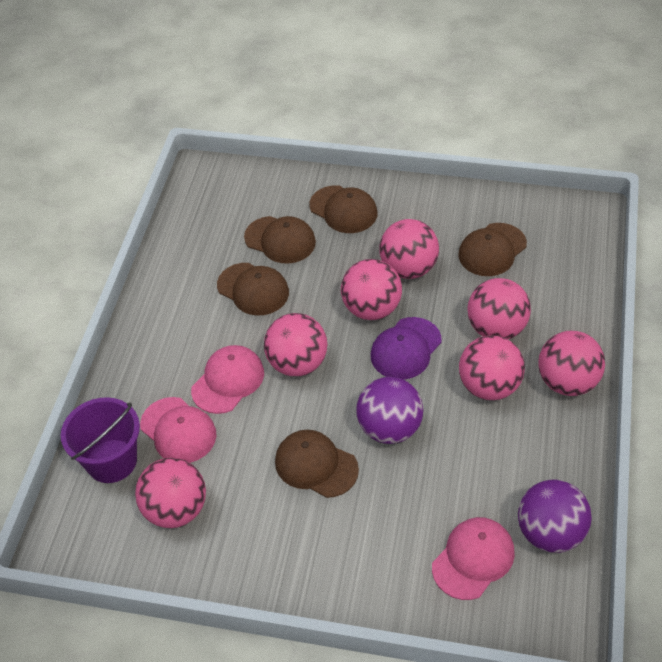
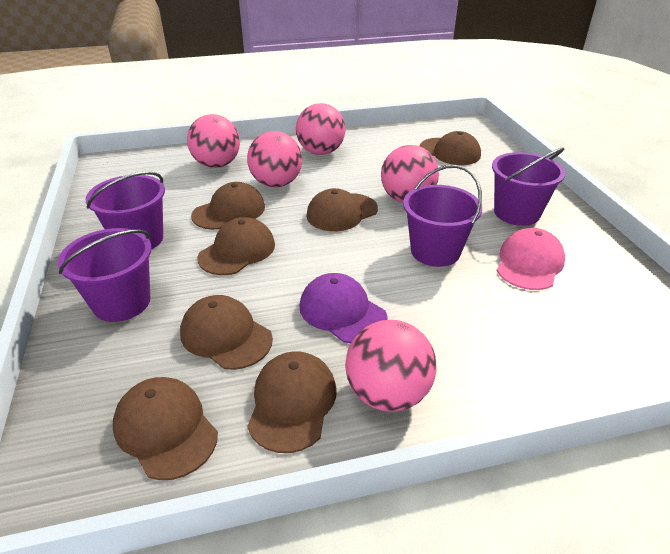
brown cap: [217,263,289,316] [244,216,316,263] [275,430,359,498] [309,185,377,233] [458,223,527,276] = 5 -> [113,377,218,480] [180,295,273,370] [191,182,265,230] [197,217,275,275] [247,351,337,453] [307,188,378,231] [420,131,481,165] = 7
pink ball: [135,458,206,528] [264,313,327,376] [341,259,402,320] [380,219,439,279] [459,335,525,400] [467,278,531,339] [538,331,605,396] = 7 -> [187,114,240,168] [247,131,302,187] [296,103,346,155] [345,320,437,412] [381,145,439,203] = 5
pink cap: [140,397,216,463] [191,345,264,414] [432,517,515,600] = 3 -> [497,228,565,290] = 1
purple ball: [356,377,423,444] [518,480,592,553] = 2 -> none = 0
purple bucket: [61,397,140,483] = 1 -> [58,228,152,322] [86,171,165,250] [403,165,482,267] [492,147,565,226] = 4

